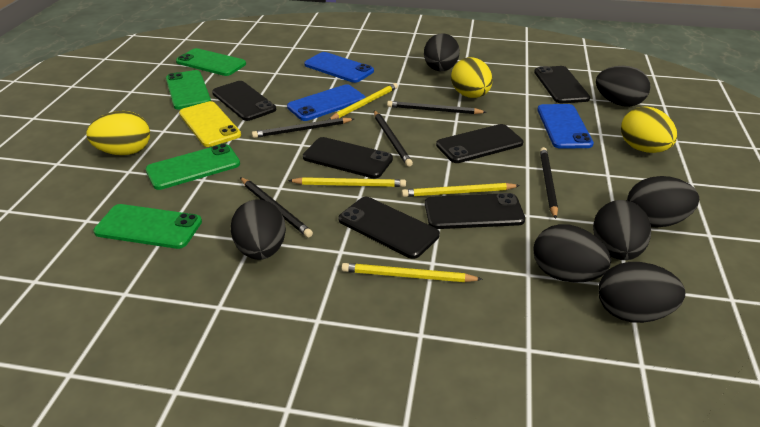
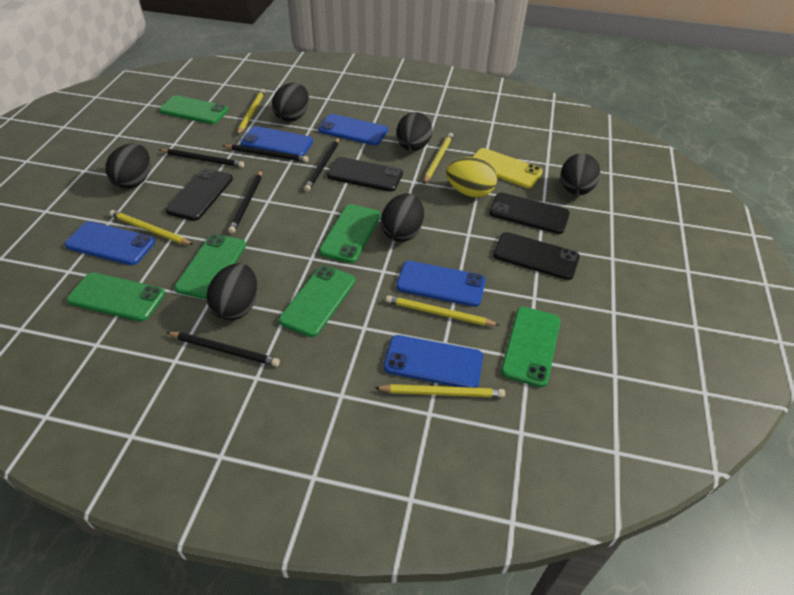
black egg: [231,200,286,260] [424,33,460,71] [533,224,611,283] [593,200,651,260] [596,66,651,107] [598,262,685,323] [627,176,699,227] = 7 -> [105,143,151,189] [206,263,258,321] [272,83,309,122] [381,193,424,242] [396,112,432,151] [561,153,600,195] = 6
black phone: [212,81,276,121] [303,137,393,179] [338,197,440,259] [425,193,525,229] [436,124,523,163] [534,66,590,103] = 6 -> [165,168,233,221] [327,157,403,192] [489,192,570,234] [493,232,580,280] = 4
blue phone: [287,84,365,121] [304,52,374,83] [537,104,594,149] = 3 -> [65,221,155,265] [240,126,313,156] [318,114,388,145] [384,335,483,388] [396,261,486,307] = 5
green phone: [93,204,202,249] [146,144,240,190] [166,70,211,110] [176,48,246,76] = 4 -> [67,272,165,322] [159,95,229,124] [175,234,246,299] [279,265,355,337] [319,204,381,263] [501,307,560,387] = 6
yellow egg: [86,111,150,155] [451,57,493,98] [621,106,677,153] = 3 -> [446,157,497,197] = 1
yellow pencil: [288,177,406,187] [328,83,398,120] [341,263,483,282] [402,183,520,197] = 4 -> [109,210,193,245] [237,89,265,135] [375,384,505,397] [386,295,499,326] [423,133,453,184] = 5

